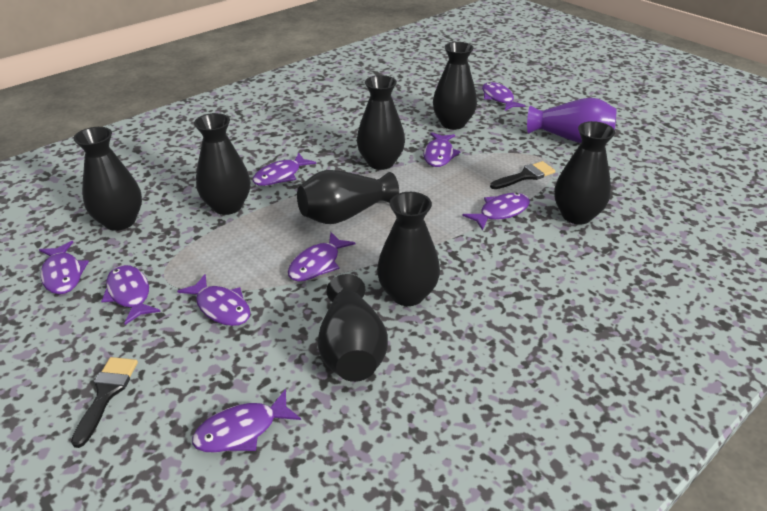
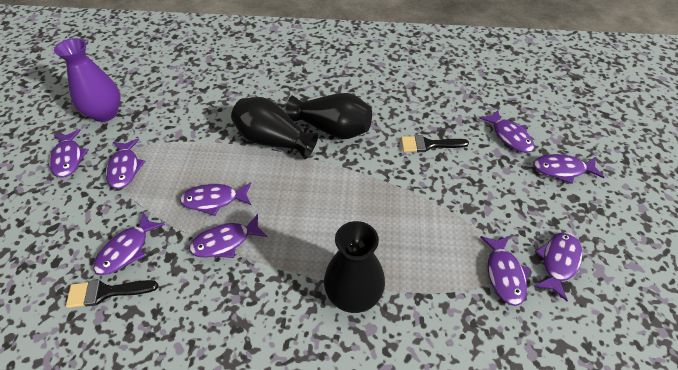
black vase: [73,127,142,231] [194,113,250,215] [297,170,399,224] [318,274,388,382] [357,75,405,170] [377,192,440,306] [433,42,477,130] [554,121,615,225] = 8 -> [231,97,318,159] [285,93,372,139] [324,221,385,313] = 3

